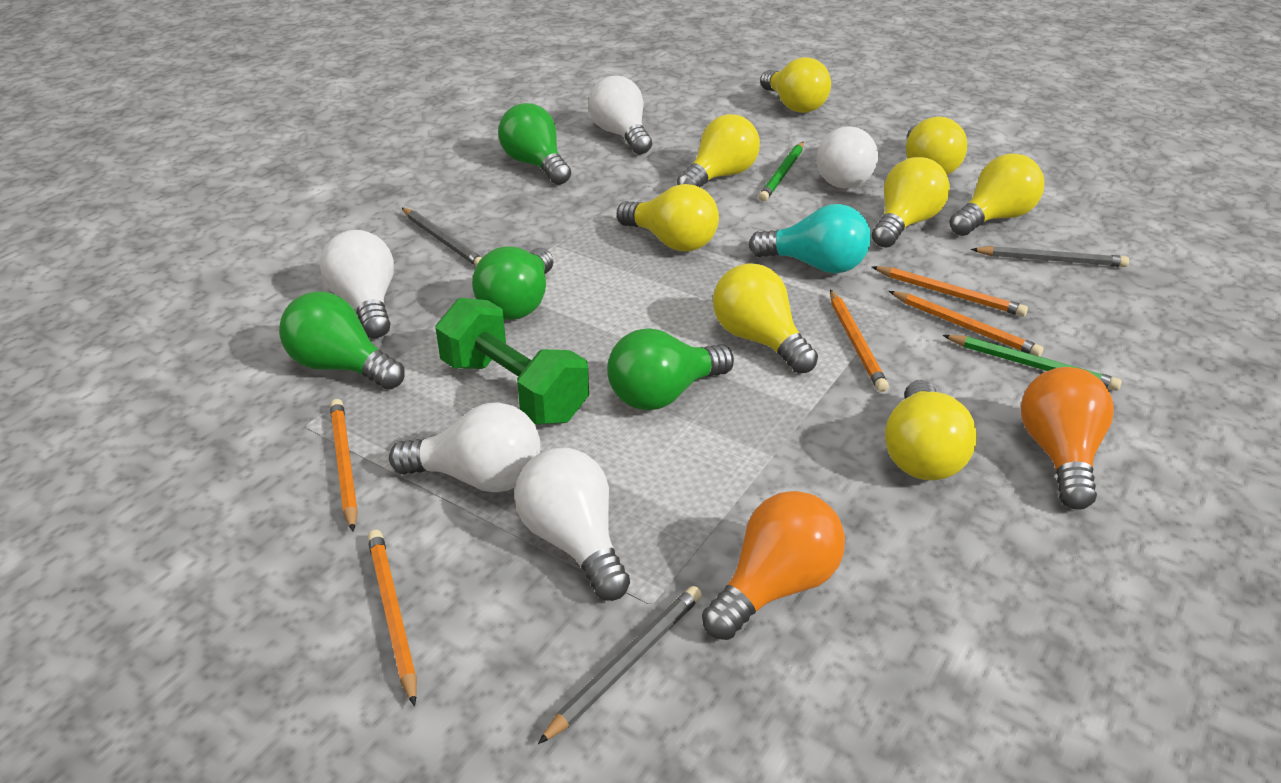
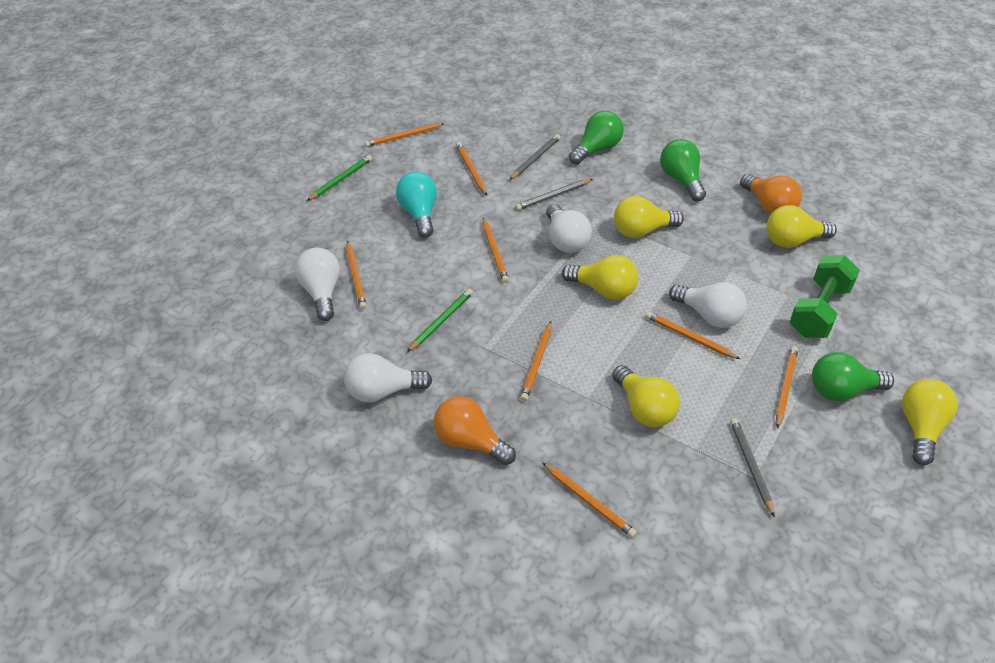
green light bulb: [279,291,405,390] [472,246,553,320] [498,103,571,185] [607,328,734,410] = 4 -> [569,111,624,164] [660,139,706,201] [812,352,894,401] = 3
orange pencil: [330,399,358,532] [367,530,417,706] [830,290,889,392] [871,266,1028,317] [889,291,1044,357] = 5 -> [346,241,367,309] [364,123,444,147] [456,142,487,195] [483,218,509,283] [520,322,552,401] [543,463,637,538] [645,311,740,359] [776,346,798,428] = 8
white light bulb: [320,230,394,338] [389,402,541,492] [514,448,630,601] [588,76,652,154] [816,126,878,189] = 5 -> [295,248,340,321] [344,353,432,403] [546,204,592,253] [669,282,747,328] = 4
yellow light bulb: [617,184,719,252] [677,114,760,187] [713,263,818,374] [760,57,831,113] [872,157,950,248] [885,380,977,480] [906,117,967,175] [949,153,1044,236] = 8 -> [562,255,638,300] [612,365,680,427] [614,196,684,238] [766,205,837,248] [902,379,957,465] = 5

